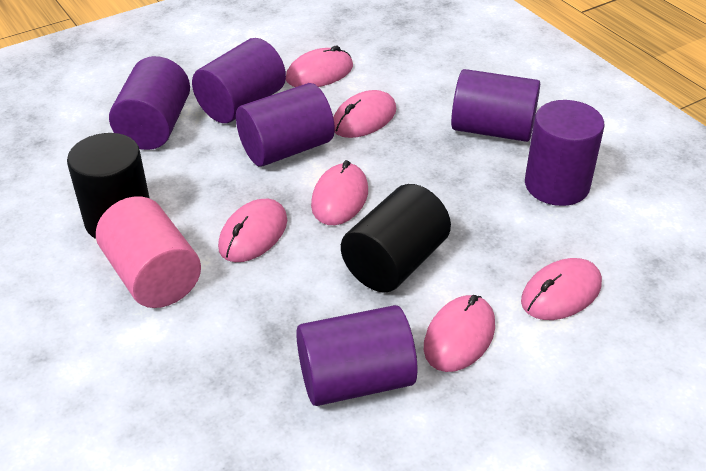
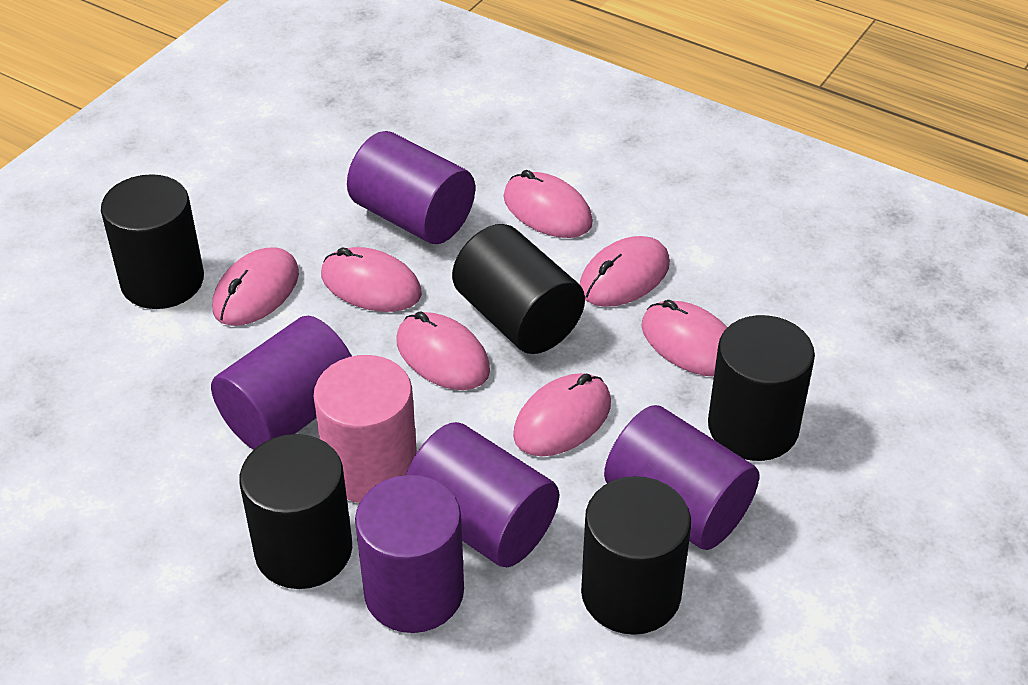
black cylinder: [67,133,149,239] [341,184,451,293] = 2 -> [101,174,204,309] [239,434,352,589] [452,224,585,354] [581,476,691,635] [708,315,815,461] = 5
pink mouse: [218,199,287,262] [286,46,353,87] [311,160,368,225] [333,90,396,138] [424,295,495,372] [521,258,602,320] = 6 -> [212,247,299,326] [321,247,422,312] [396,311,490,390] [503,170,593,238] [513,373,611,457] [580,236,670,307] [641,300,728,377] = 7
purple cylinder: [109,56,190,150] [192,38,286,123] [236,83,335,167] [296,305,418,406] [451,69,540,142] [525,100,605,206] = 6 -> [211,316,352,450] [347,131,475,244] [355,475,464,633] [406,422,559,567] [604,405,759,550] = 5

